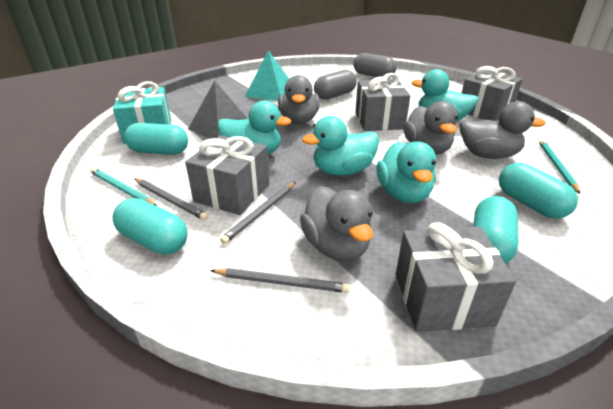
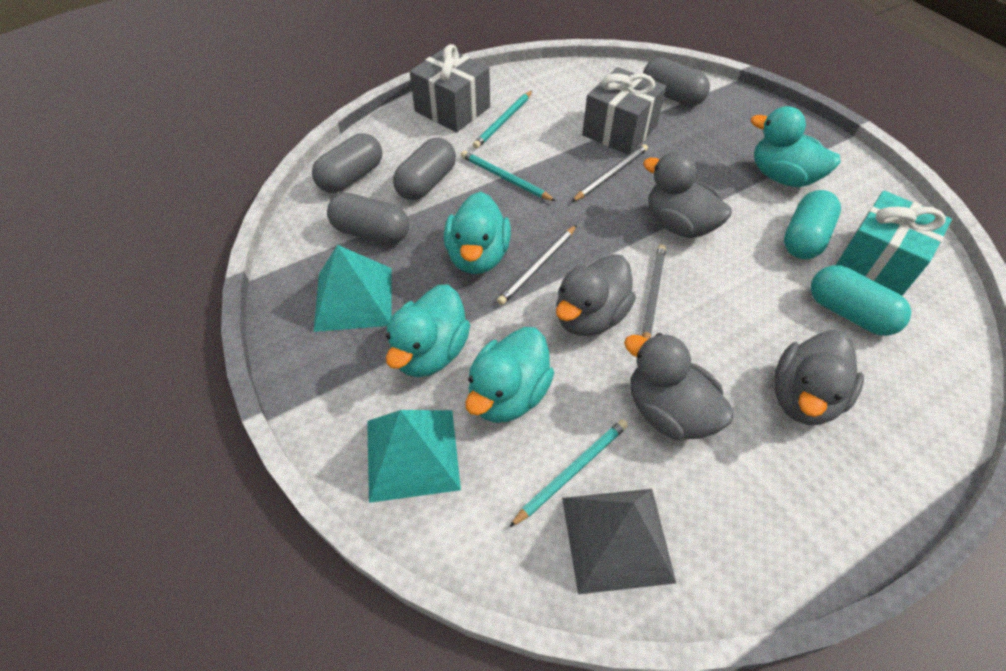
grey capsule: [314,70,357,100] [353,53,396,78] = 2 -> [312,133,382,193] [327,193,409,244] [393,137,456,200] [643,57,710,106] = 4
grey gift: [185,135,269,215] [355,73,410,131] [396,222,516,332] [462,66,523,121] = 4 -> [410,44,490,132] [582,67,666,155] = 2
turquoise capsule: [112,198,188,255] [124,123,188,155] [473,196,518,263] [499,163,578,219] = 4 -> [784,190,841,259] [811,265,911,336] = 2
turquoise pencil: [90,167,157,206] [539,140,580,194] = 2 -> [461,151,556,201] [473,90,533,149] [509,419,628,527] = 3
turquoise pyramid: [245,50,289,101] = 1 -> [314,245,392,332] [367,410,461,503] = 2

